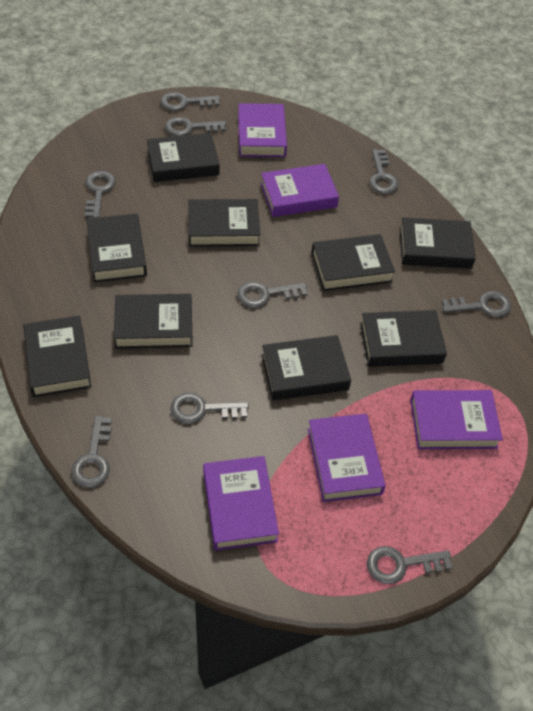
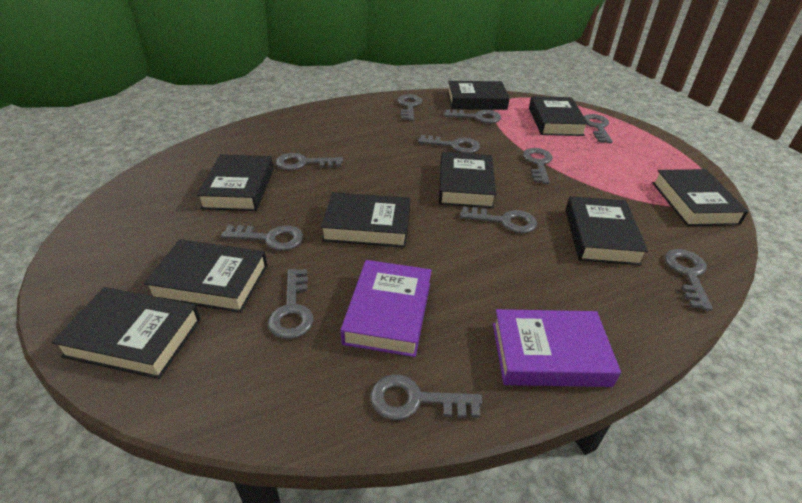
grey key: [71,416,112,488] [85,171,116,218] [160,92,220,111] [165,117,226,136] [170,393,249,424] [237,282,308,308] [367,546,453,584] [369,149,399,194] [442,291,511,317] = 9 -> [221,225,303,251] [268,269,313,339] [276,153,343,170] [370,374,482,420] [397,94,422,120] [418,135,480,153] [444,109,501,123] [460,206,537,233] [523,148,553,184] [584,114,613,143] [665,249,713,311] = 11
purple book: [203,456,279,551] [238,103,287,157] [261,164,339,217] [307,414,386,502] [410,390,503,449] = 5 -> [340,260,432,357] [493,309,621,387] = 2

